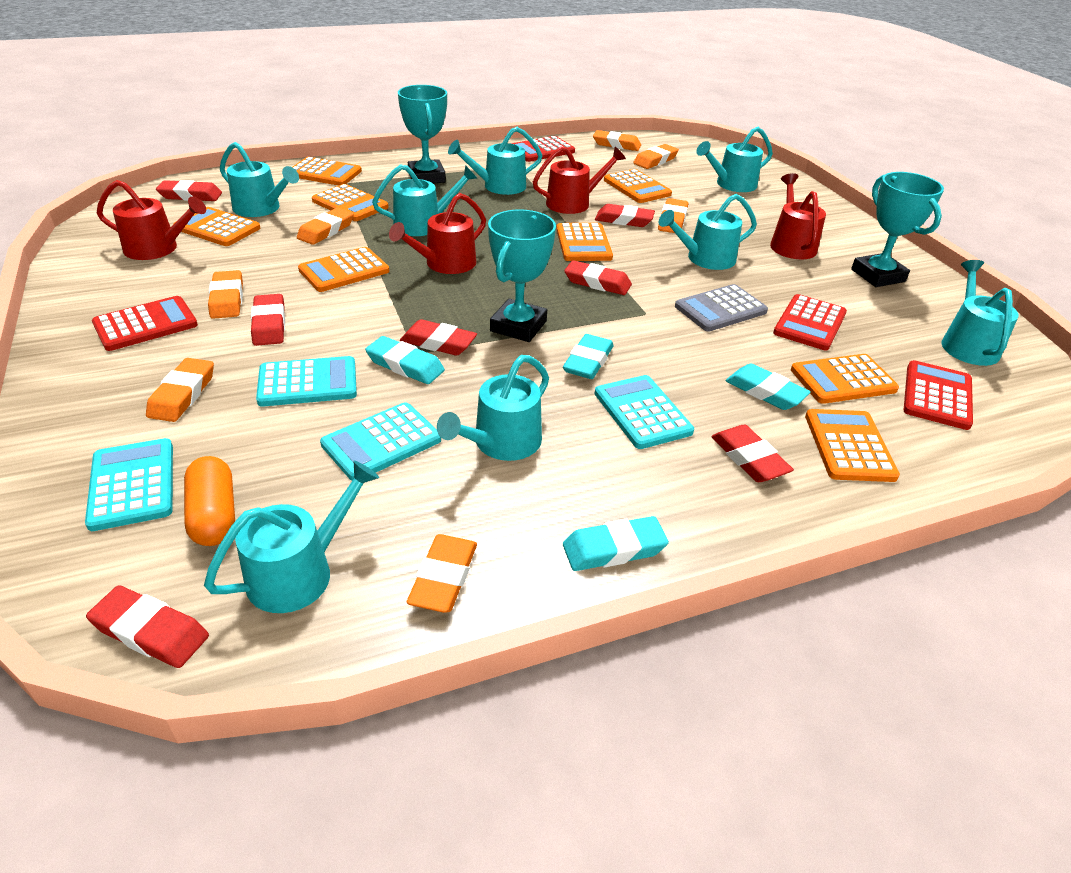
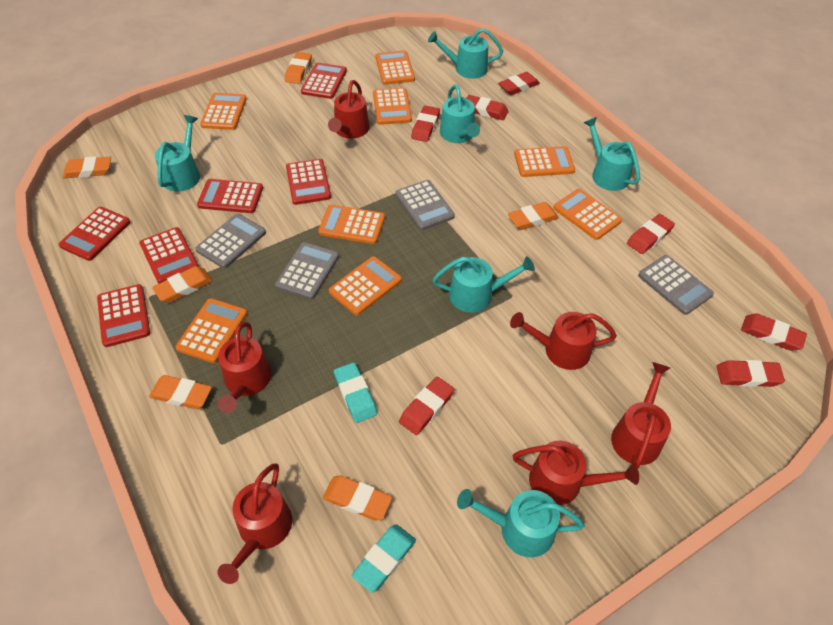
grey calculator: [675,284,768,332] = 1 -> [195,214,266,269] [275,242,339,300] [395,180,455,230] [638,255,714,315] = 4
orange capsule: [184,456,235,546] = 1 -> none = 0
orange eraser: [146,358,214,422] [208,270,243,319] [297,208,354,245] [407,534,477,613] [593,130,641,151] [633,144,679,169] [658,198,688,233] = 7 -> [63,156,111,178] [149,375,212,409] [152,266,213,303] [285,52,312,84] [323,475,392,520] [508,202,559,230] = 6
red calculator: [92,296,198,351] [511,136,575,162] [773,294,847,350] [904,360,973,430] = 4 -> [59,207,131,261] [97,284,150,347] [139,227,199,284] [197,179,263,213] [286,159,331,205] [301,63,347,99] = 6
red watering can: [97,180,206,260] [389,193,486,274] [533,146,626,214] [770,173,826,259] = 4 -> [217,463,292,584] [218,322,271,413] [328,80,369,139] [510,312,617,370] [513,441,639,505] [611,362,671,469] = 6
turquoise calculator: [85,438,173,531] [256,356,357,407] [320,402,441,481] [595,375,694,449] = 4 -> none = 0
turquoise eraser: [365,336,445,384] [563,334,614,379] [563,516,669,571] [726,364,811,410] = 4 -> [334,362,377,423] [352,524,416,593] = 2
turquoise trophy: [398,85,447,183] [488,209,556,342] [851,172,944,287] = 3 -> none = 0
turquoise watering can: [204,461,379,613] [220,142,299,217] [372,164,477,236] [437,355,549,461] [448,127,543,195] [659,194,757,270] [696,127,773,192] [941,260,1019,366] = 8 -> [155,115,200,192] [428,28,503,79] [432,256,535,313] [440,84,480,143] [457,489,585,557] [583,117,640,191] = 6

